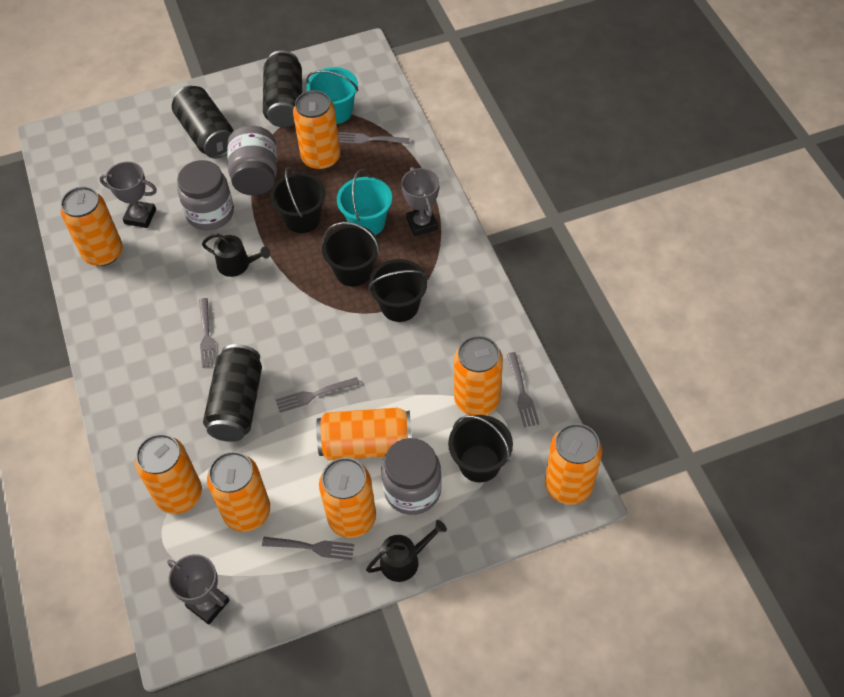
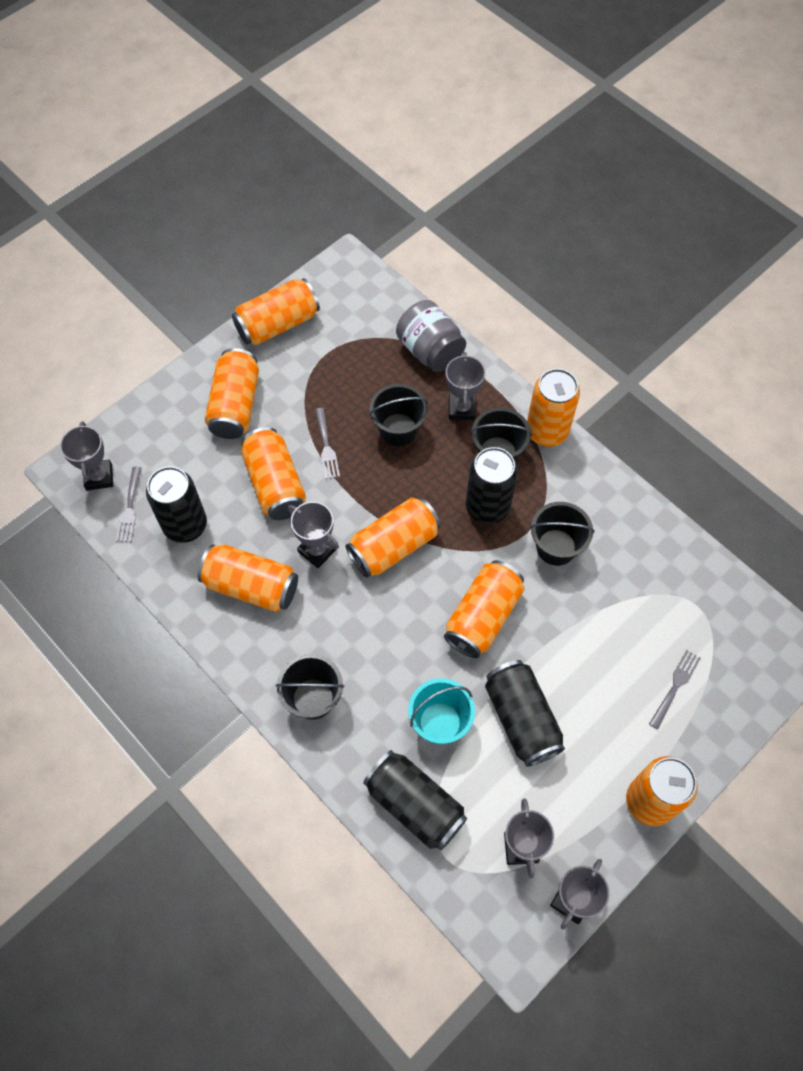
black can: [172,86,234,159] [203,344,262,442] [263,50,302,127] = 3 -> [146,466,207,543] [363,750,467,850] [466,447,518,524] [485,660,565,767] = 4
black watering can: [202,233,270,277] [366,520,447,582] = 2 -> none = 0
grey fork: [199,298,217,368] [262,537,354,560] [276,377,360,413] [338,132,410,144] [507,352,539,427] = 5 -> [116,467,141,542] [315,408,340,479] [649,650,701,729] = 3
grey jar: [177,160,234,231] [227,125,277,195] [381,438,442,515] = 3 -> [396,300,466,372] = 1
grey trophy: [99,162,157,228] [167,554,230,625] [401,167,439,236] = 3 -> [60,421,113,491] [288,501,339,568] [446,352,486,420] [504,799,554,878] [550,859,609,930] = 5
turquoise bucket: [306,67,358,124] [337,169,392,235] = 2 -> [408,678,475,744] = 1

